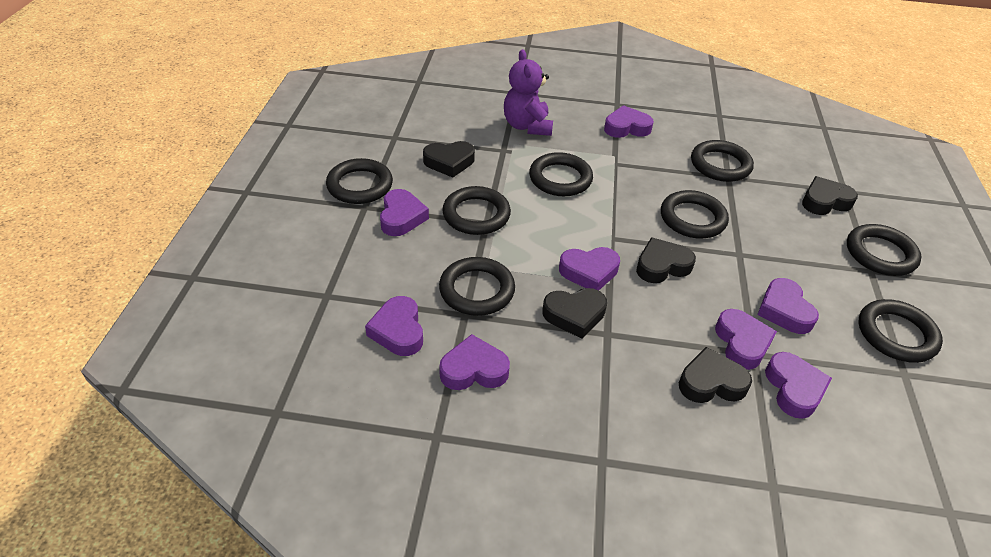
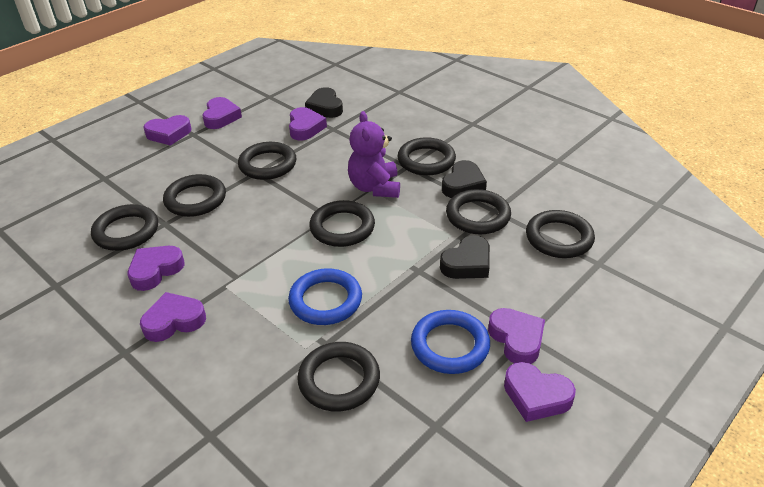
black heart: [423,141,475,177] [542,288,607,339] [636,237,696,283] [679,347,752,403] [802,176,858,215] = 5 -> [305,87,343,118] [440,235,490,279] [442,160,487,198] = 3
blue ring: none = 0 -> [288,268,362,325] [411,310,490,374] = 2
purple heart: [365,296,423,356] [380,189,429,236] [439,334,510,390] [559,247,620,291] [604,105,654,138] [715,309,777,370] [757,278,819,334] [765,352,832,419] = 8 -> [128,246,185,291] [140,292,206,342] [143,115,192,146] [203,97,242,129] [289,107,327,141] [488,308,545,364] [504,362,576,422] = 7

